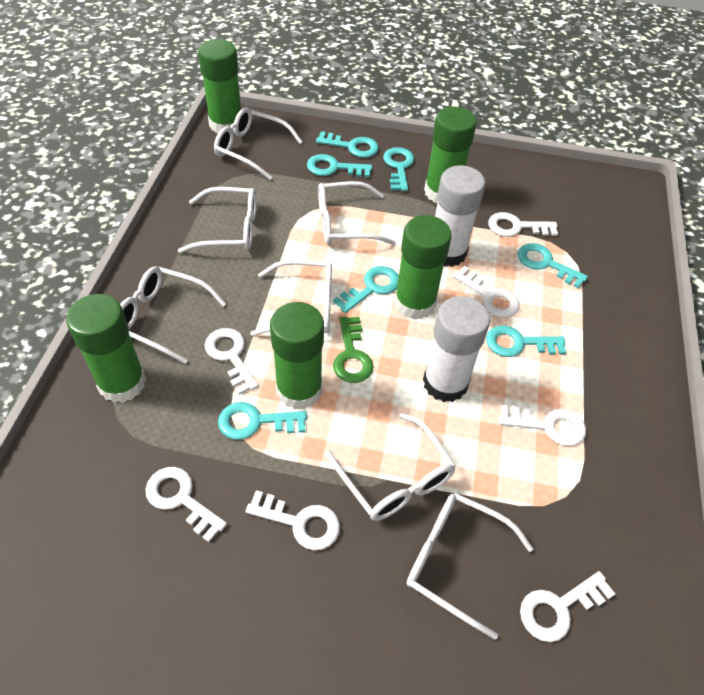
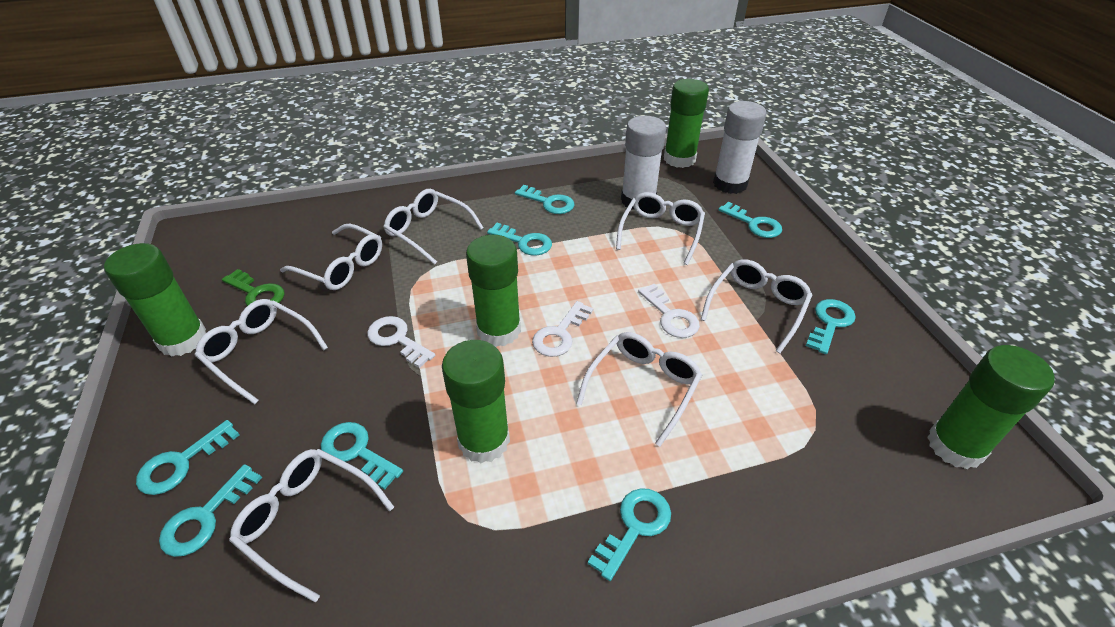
turquoise key: [218,402,307,440] [307,154,372,177] [316,131,379,158] [333,266,399,313] [383,147,414,191] [486,325,566,357] [518,243,588,289] = 7 -> [136,420,240,495] [159,464,262,557] [321,422,403,490] [487,223,552,256] [515,185,574,214] [588,488,671,581] [718,202,782,238] [806,299,856,354] = 8
white key: [145,467,227,542] [205,328,259,395] [245,490,340,550] [452,266,520,318] [488,212,558,237] [499,405,586,446] [520,571,615,642] = 7 -> [367,316,435,368] [532,301,593,357] [638,284,700,338] = 3

